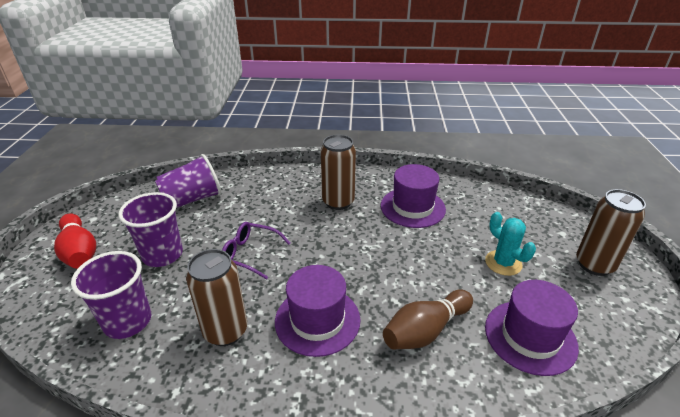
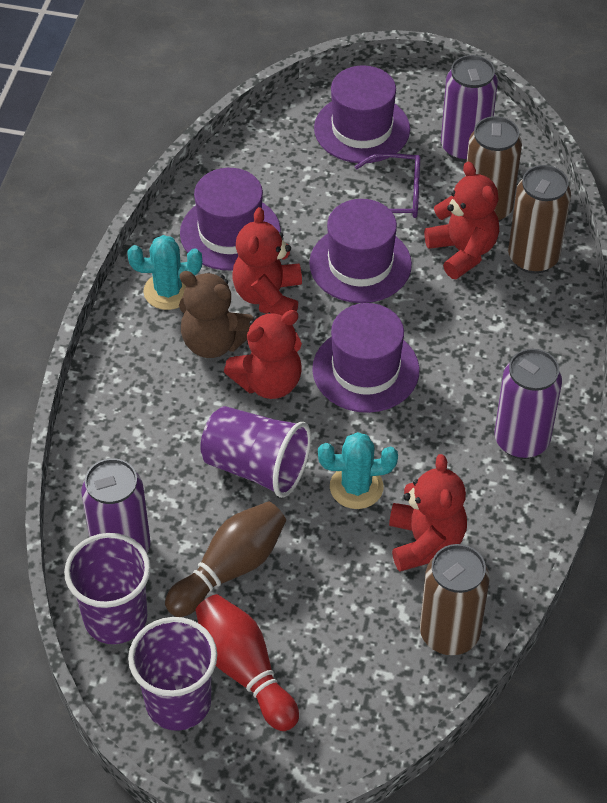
brown teddy bear: none = 0 -> [179,271,253,358] = 1
purple can: none = 0 -> [81,458,150,553] [441,55,498,162] [494,349,562,459] = 3
purple hat: [275,265,360,357] [381,164,446,228] [485,280,579,376] = 3 -> [180,168,281,270] [309,199,412,303] [312,303,420,413] [314,65,410,163] = 4
red teddy bear: none = 0 -> [224,310,302,399] [233,207,302,316] [389,454,467,572] [424,162,499,279] = 4
turquoise cactus: [485,212,536,276] = 1 -> [127,235,202,310] [318,432,398,509] = 2

